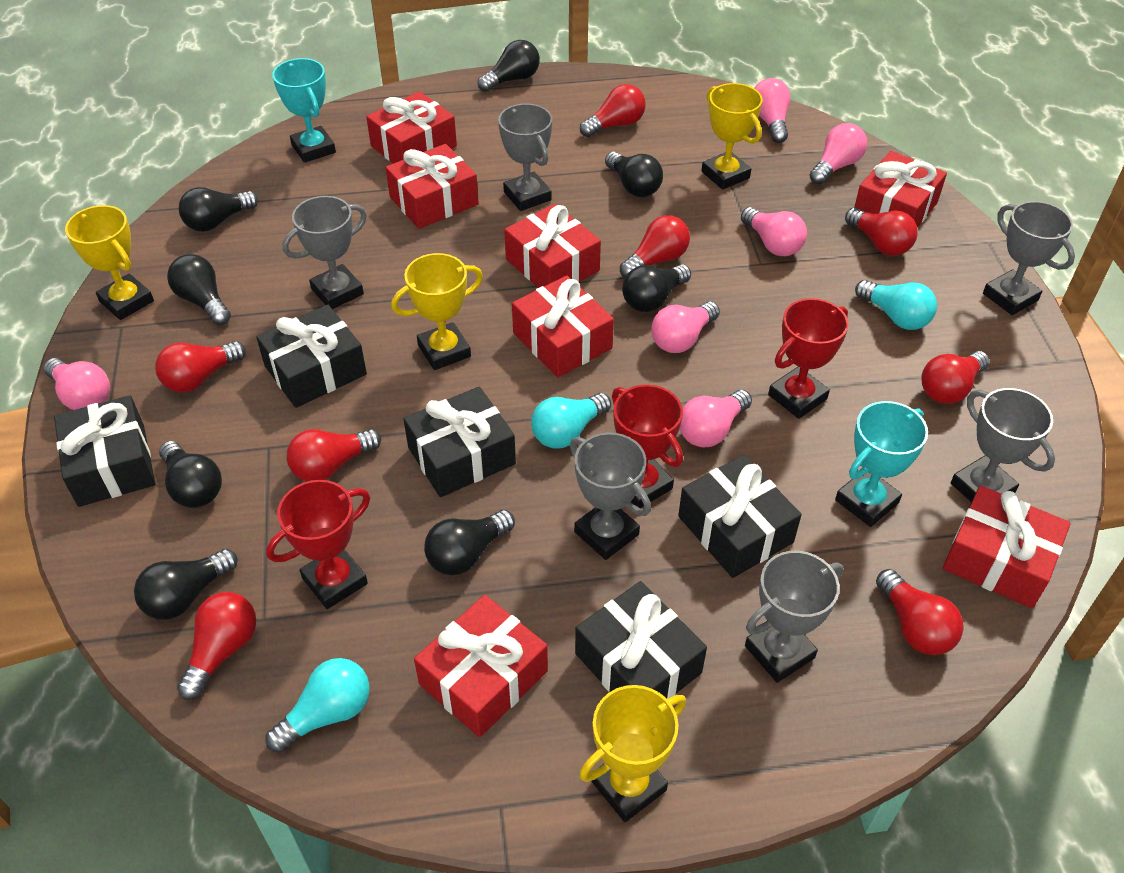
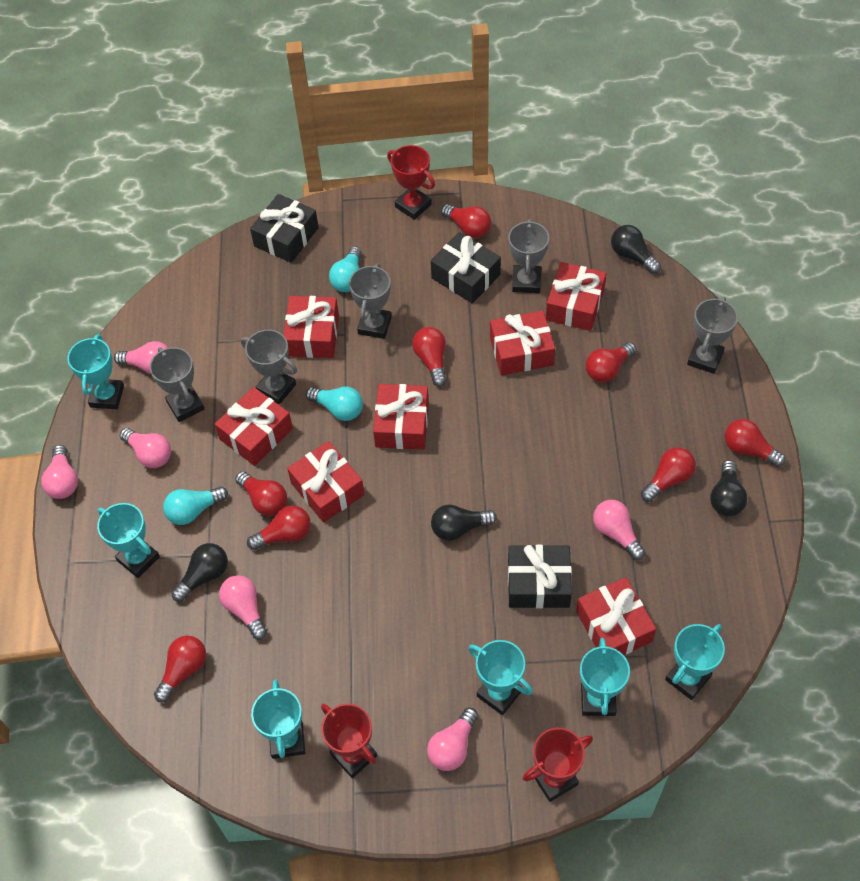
black gift: [54,395,155,507] [256,305,367,408] [404,387,516,497] [575,581,707,699] [678,455,801,578] = 5 -> [250,194,319,263] [431,232,501,304] [508,545,572,608] = 3
black light bulb: [134,549,238,620] [159,441,222,508] [167,254,231,325] [179,187,258,232] [424,510,515,575] [478,40,540,92] [605,152,663,197] [622,264,691,312] = 8 -> [171,543,228,602] [431,504,497,541] [611,225,661,274] [710,460,747,516] = 4
grey trophy: [282,196,367,309] [498,103,552,211] [570,432,651,560] [745,551,843,683] [951,388,1055,502] [983,201,1075,315] = 6 -> [150,347,204,422] [241,330,297,404] [349,263,392,339] [508,219,549,293] [687,297,738,374] = 5
turquoise trophy: [272,58,336,163] [835,401,928,527] = 2 -> [67,334,124,409] [97,503,160,578] [251,679,305,759] [468,640,533,715] [580,638,630,716] [665,624,725,700] = 6
yellow trophy: [65,205,154,320] [391,253,483,370] [579,685,686,822] [702,83,763,190] = 4 -> none = 0

